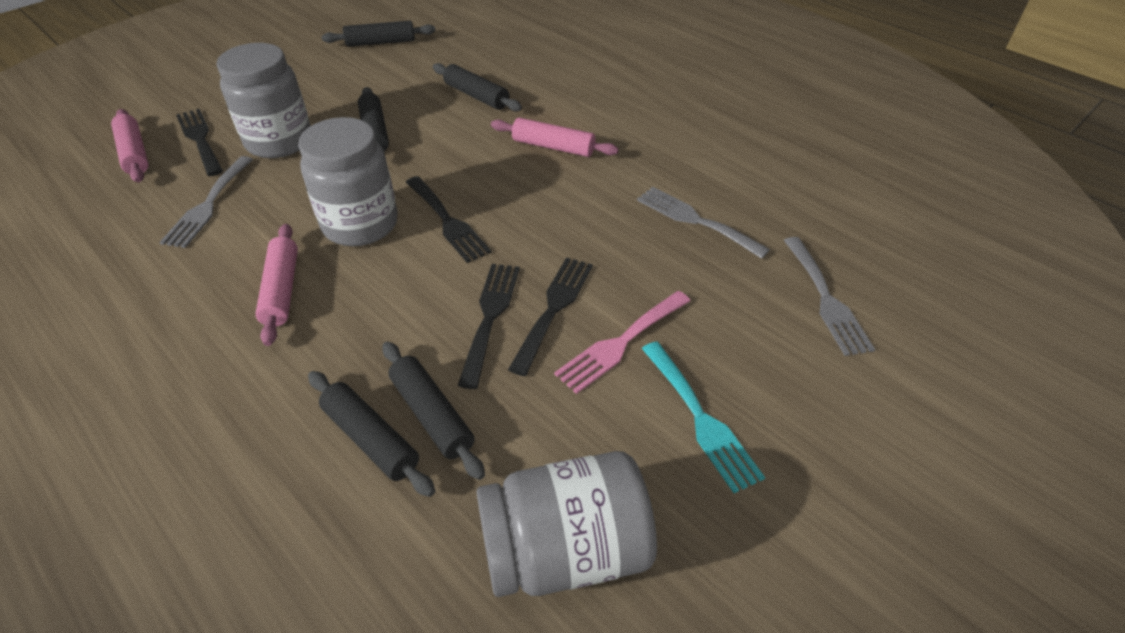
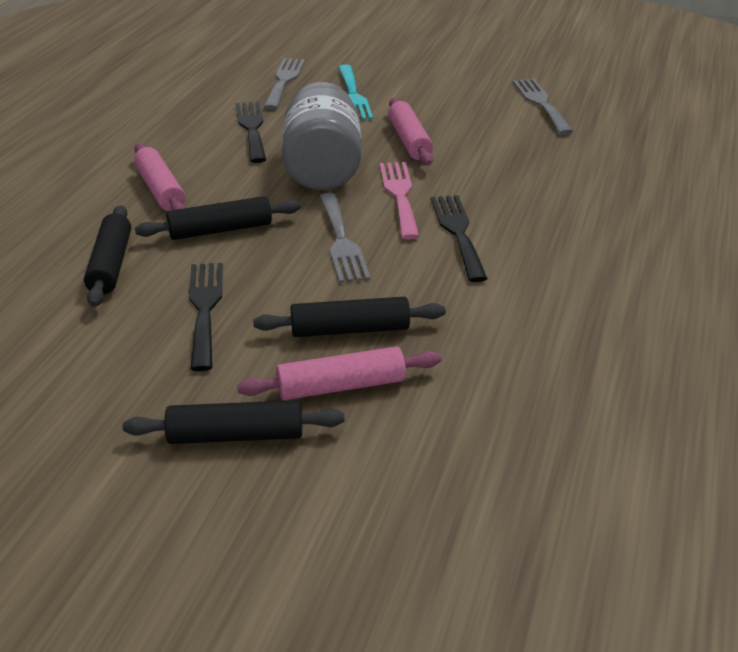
black fork: [176,109,223,176] [406,176,492,263] [458,264,520,389] [508,257,593,376] = 4 -> [189,263,223,371] [236,101,266,163] [431,195,488,282] = 3
black rolling pin: [308,371,435,497] [322,21,435,47] [358,87,389,154] [382,342,485,480] [433,63,522,112] = 5 -> [84,205,131,307] [123,400,345,444] [135,196,301,240] [253,297,446,337] = 4
grey jar: [216,43,311,158] [298,117,398,246] [477,451,657,597] = 3 -> [282,82,362,190] = 1

